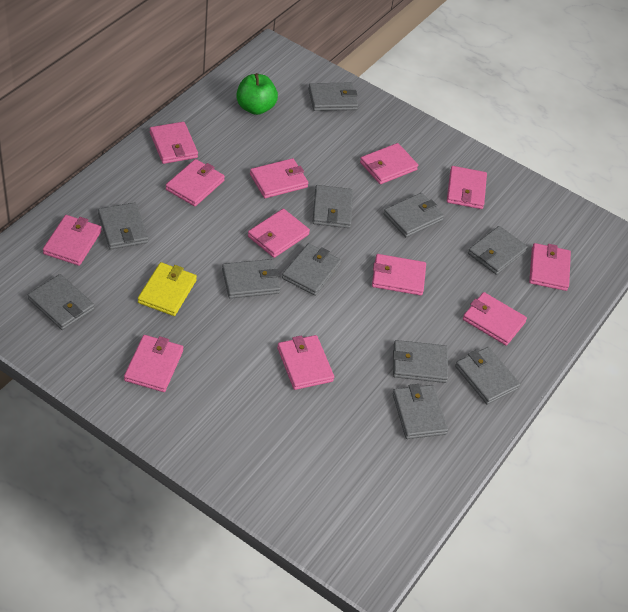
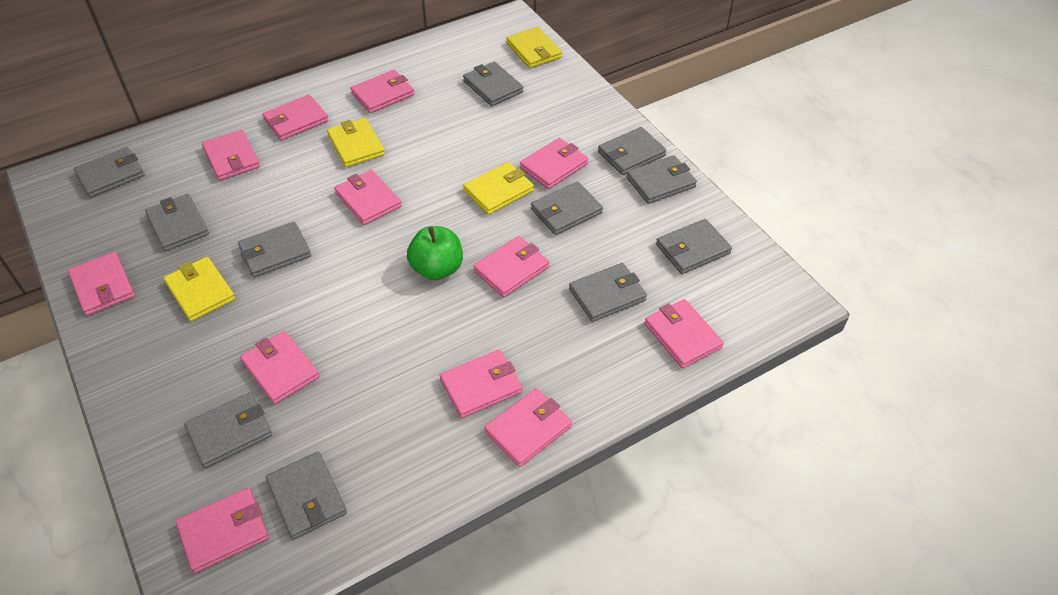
yellow wallet: [138,262,197,316] = 1 -> [164,257,235,321] [327,118,385,167] [463,162,534,215] [506,27,562,68] = 4

